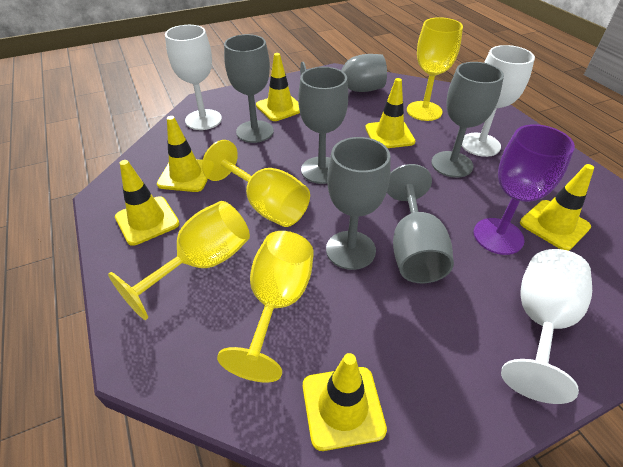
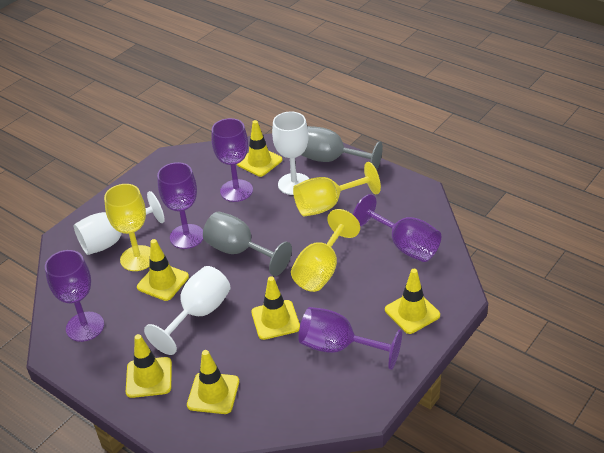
grey goblet: [224,34,274,143] [298,67,348,184] [300,54,387,92] [326,137,390,270] [387,164,454,283] [431,62,504,178] = 6 -> [203,212,292,276] [301,126,383,170] = 2
purple goblet: [474,124,575,255] = 1 -> [45,250,104,342] [157,162,203,249] [211,118,253,202] [298,307,402,370] [353,194,441,262] = 5
yellow goblet: [108,201,250,320] [202,140,310,227] [217,231,314,382] [407,17,463,121] = 4 -> [104,184,150,271] [291,209,360,292] [293,162,381,217] = 3

